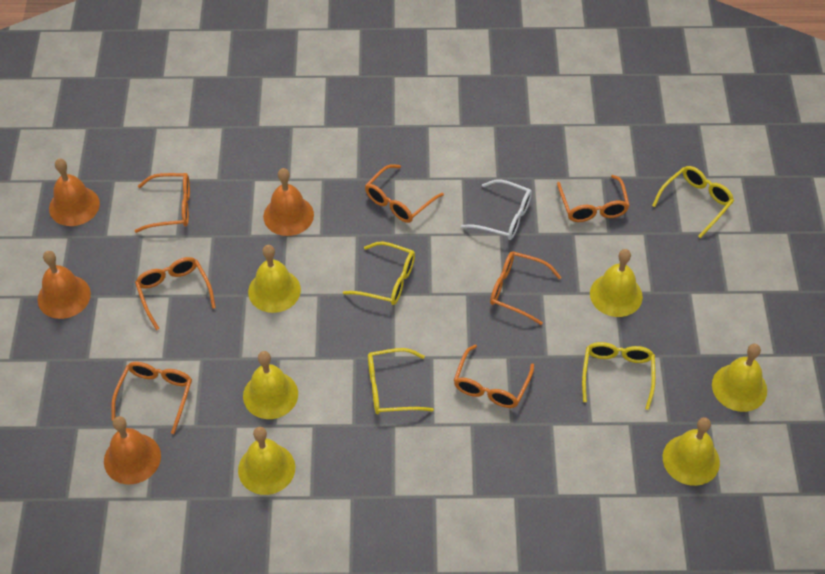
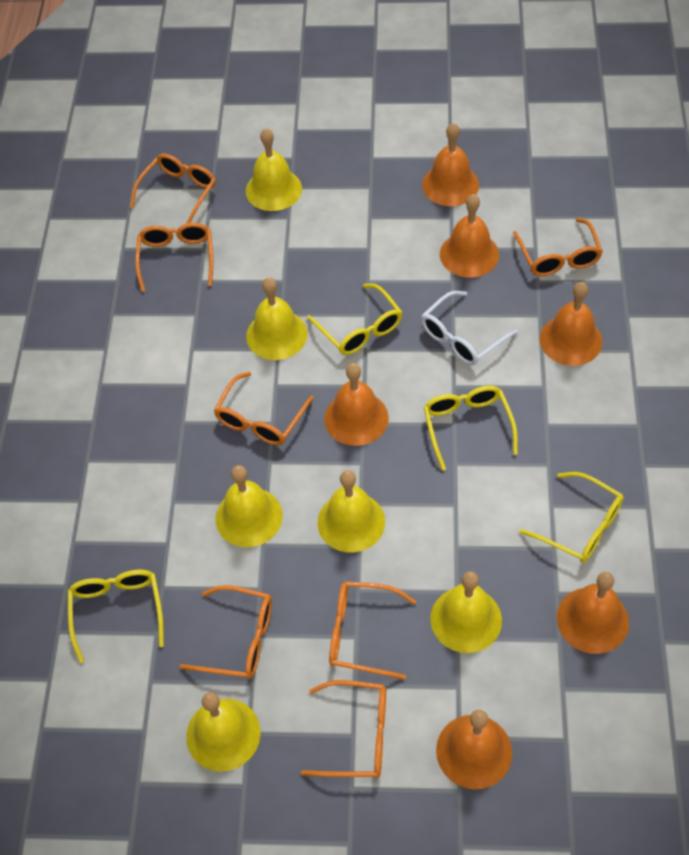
orange bell: [37,251,91,319] [49,158,100,226] [104,416,161,484] [263,168,314,236] = 4 -> [324,363,389,446] [422,123,479,206] [436,710,512,789] [440,194,499,278] [540,282,603,366] [557,572,629,654] = 6

